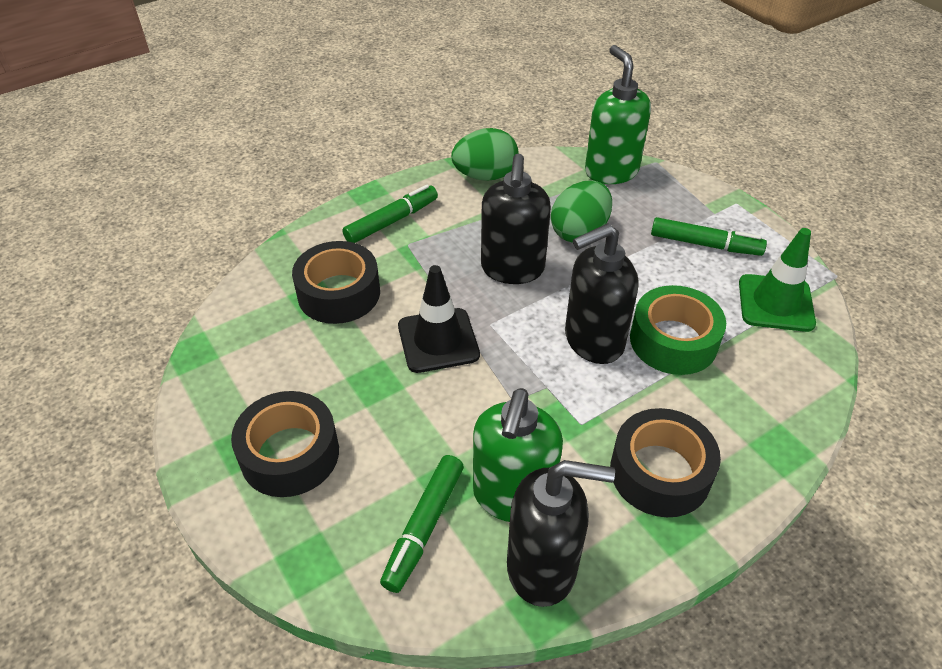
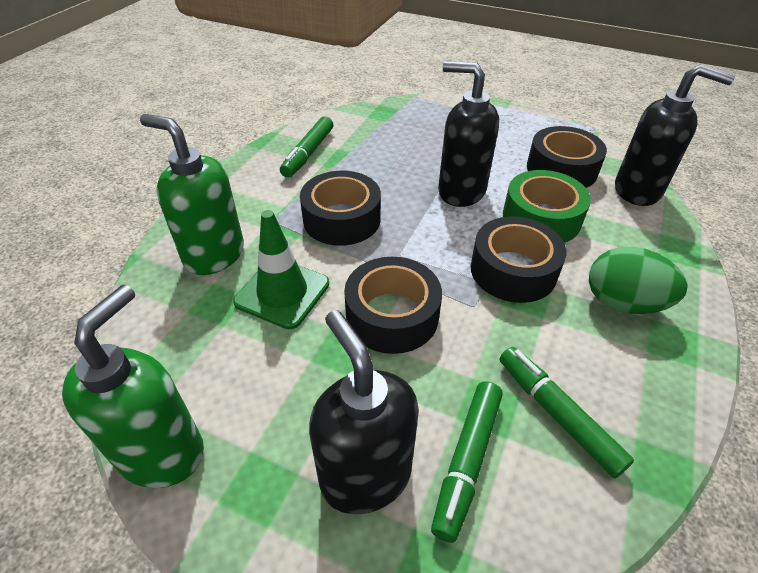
black tape: [231,391,339,497] [292,241,380,324] [610,408,721,517] = 3 -> [300,171,381,246] [344,257,442,354] [471,217,566,303] [527,126,607,188] = 4
black traffic cone: [398,265,480,373] = 1 -> none = 0
green egg: [451,128,519,181] [551,180,612,243] = 2 -> [589,247,688,314] = 1

